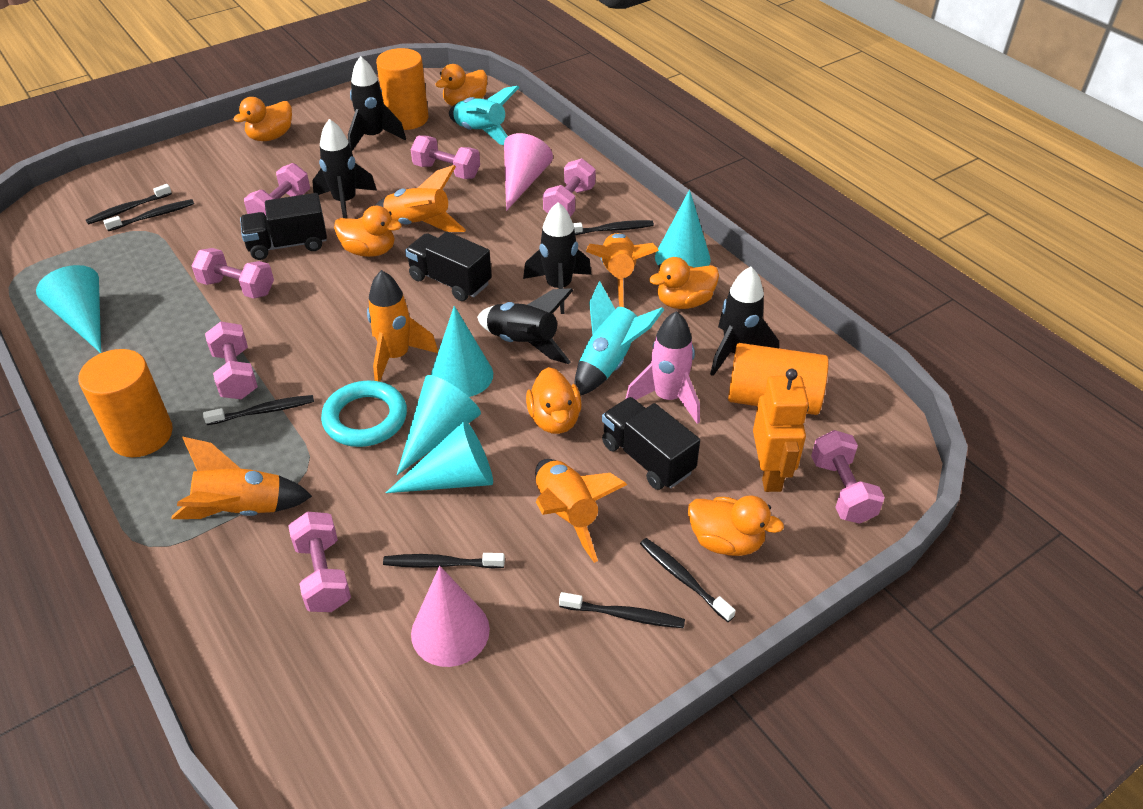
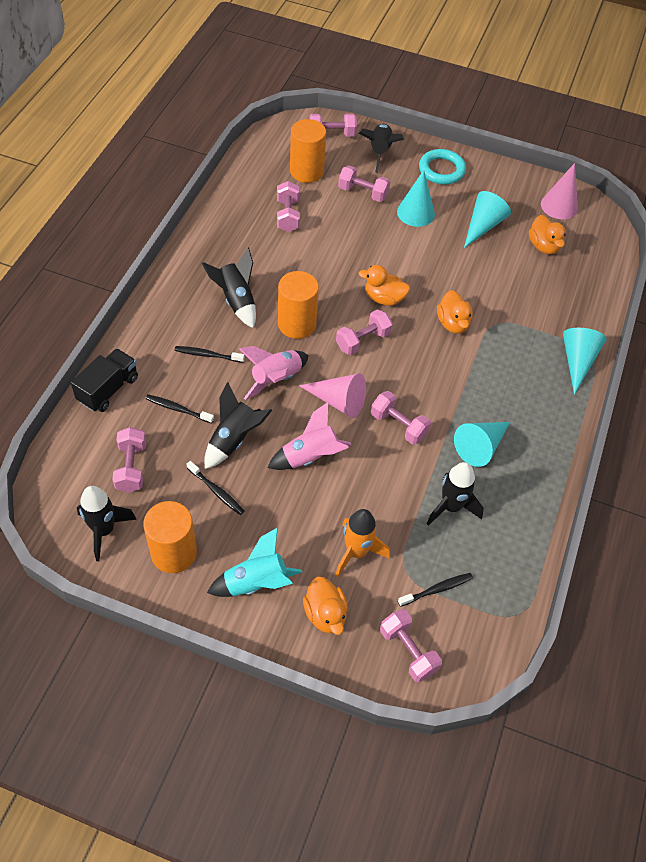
black toothbrush: [86,184,172,224] [103,199,194,231] [203,395,314,425] [383,553,505,569] [559,592,685,628] [573,220,654,235] [640,538,736,622] = 7 -> [146,394,214,424] [175,346,244,363] [186,461,244,515] [398,573,473,607] = 4
black truck: [240,193,327,260] [405,231,492,301] [602,397,700,490] = 3 -> [71,348,138,412] = 1
orange duck: [234,97,292,141] [334,206,402,257] [435,64,487,106] [526,367,582,434] [649,257,719,309] [688,495,784,556] = 6 -> [303,577,348,635] [359,265,410,306] [437,290,473,334] [529,215,566,254] = 4
orange robot: [753,369,809,492] = 1 -> none = 0
orange rocket: [172,437,312,519] [367,270,438,382] [375,165,466,232] [535,459,627,563] [586,233,659,307] = 5 -> [335,509,390,577] = 1
pink rocket: [626,311,700,424] = 1 -> [239,346,308,400] [267,402,352,470] = 2
turquoise cone: [36,265,101,353] [386,421,493,493] [397,375,481,475] [431,306,493,397] [655,190,711,268] = 5 -> [397,170,435,227] [454,422,510,467] [464,191,511,248] [563,328,607,395] = 4
turquoise rocket: [449,86,520,145] [575,281,664,396] = 2 -> [207,527,302,597] = 1

